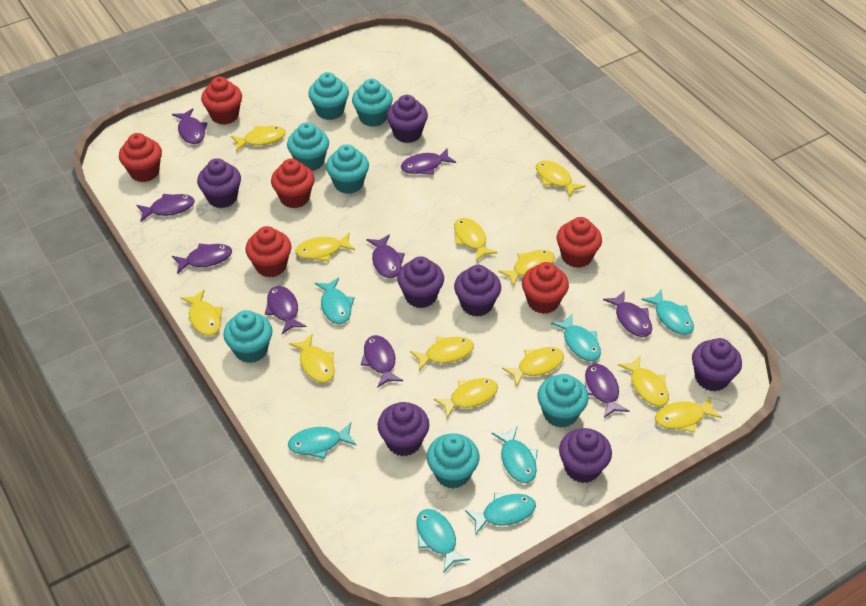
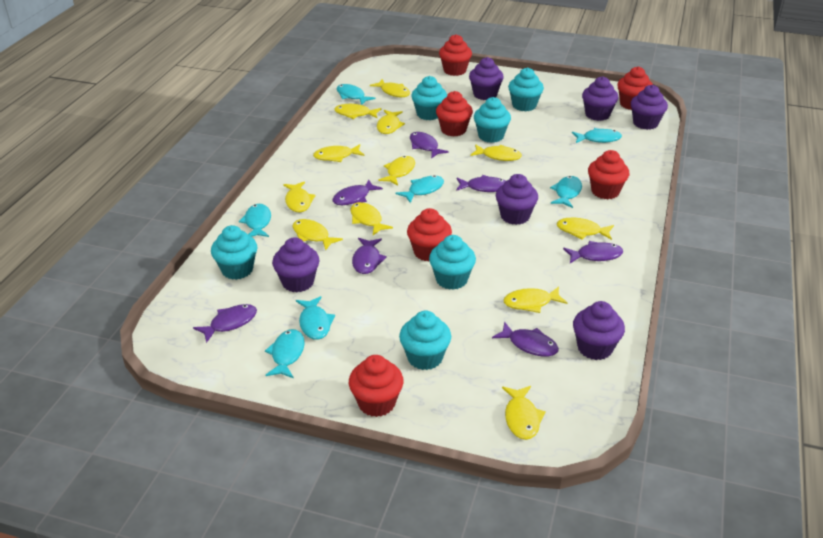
purple cupcake: [197,158,241,208] [378,402,429,456] [387,95,428,143] [397,256,444,308] [454,265,501,317] [559,428,612,483] [692,338,742,391] = 7 -> [272,237,320,292] [469,57,504,100] [496,174,538,225] [573,301,625,360] [582,76,618,121] [631,85,668,130] = 6
purple fish: [136,194,195,221] [172,108,208,144] [172,244,232,274] [265,286,306,334] [361,335,403,388] [366,234,405,278] [401,148,456,175] [585,364,629,418] [603,290,652,337] = 9 -> [193,304,257,343] [333,179,383,205] [352,238,387,274] [410,132,449,158] [456,175,506,192] [492,321,559,357] [563,241,623,263] = 7
turquoise cupcake: [223,310,272,363] [287,122,329,171] [308,72,349,120] [326,144,369,194] [352,79,393,127] [427,433,479,488] [537,374,588,428] = 7 -> [211,225,257,280] [399,311,451,370] [411,76,447,120] [429,235,476,290] [474,97,511,143] [508,67,544,111] = 6

